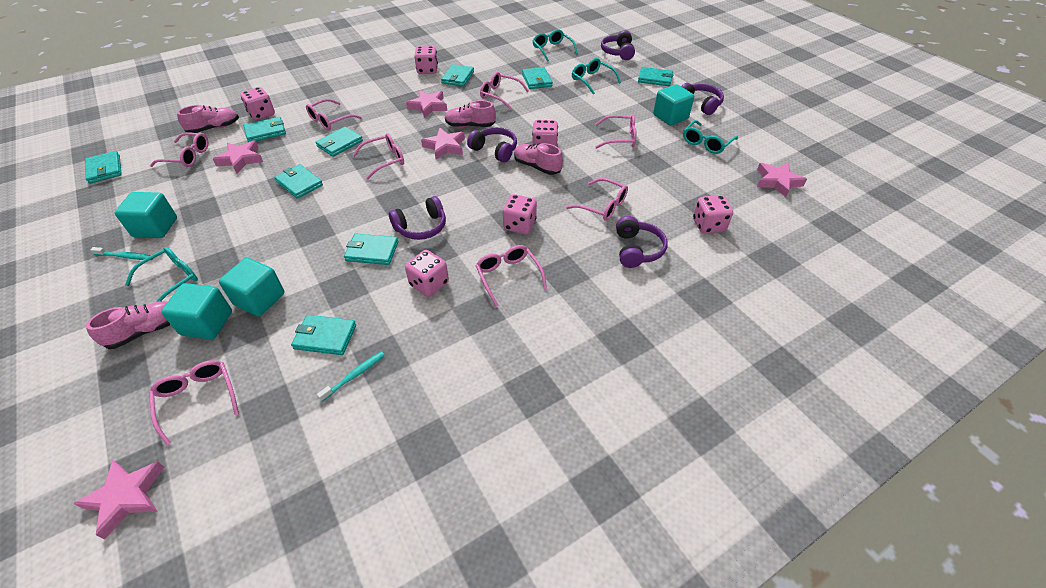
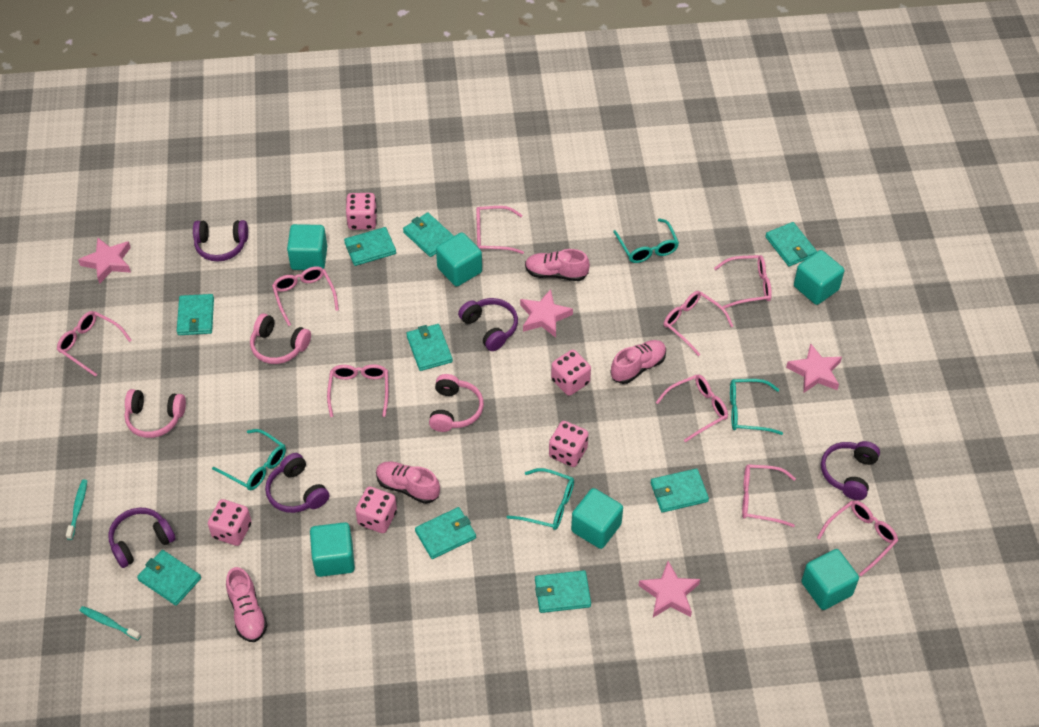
pink dice: [240,87,275,120] [405,250,449,297] [414,46,438,74] [503,194,537,234] [532,120,558,147] [693,195,733,234] = 6 -> [208,499,252,546] [346,193,377,230] [355,487,397,533] [549,421,589,467] [551,350,591,396] = 5
pink glasses: [149,360,239,445] [150,132,208,167] [306,99,362,130] [352,133,404,180] [475,245,547,307] [480,72,529,109] [566,178,628,221] [595,115,636,149] = 8 -> [57,311,132,377] [272,266,339,326] [327,364,389,417] [476,206,524,254] [656,374,728,442] [664,291,733,356] [714,255,772,309] [742,464,796,527] [817,500,898,576] = 9
pink headphones: none = 0 -> [124,389,186,438] [250,313,311,364] [429,374,484,432] = 3
pink star: [73,460,165,540] [213,140,263,173] [406,90,447,118] [421,128,465,160] [757,163,807,197] = 5 -> [78,238,131,284] [520,289,573,338] [639,561,700,617] [786,343,842,393] = 4
turquoise cube: [115,192,177,238] [161,283,232,340] [219,258,284,316] [653,84,694,125] = 4 -> [287,224,327,270] [310,522,355,577] [436,232,482,287] [571,488,623,549] [794,250,844,305] [801,549,859,610] = 6

